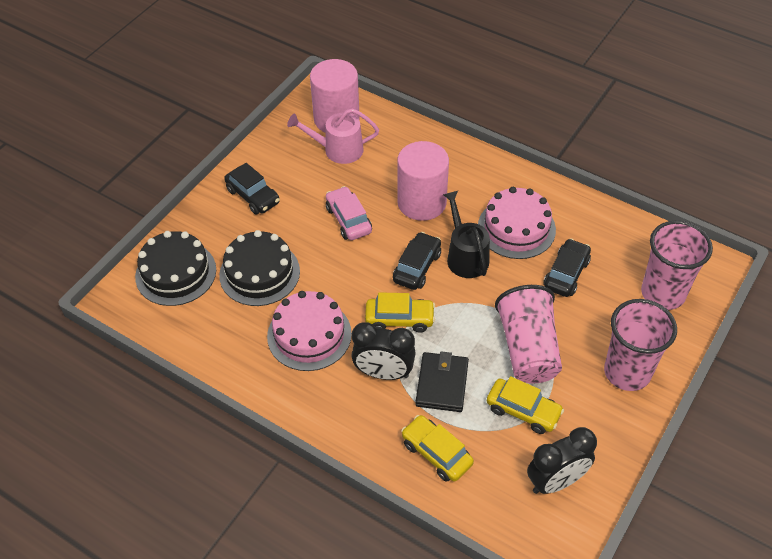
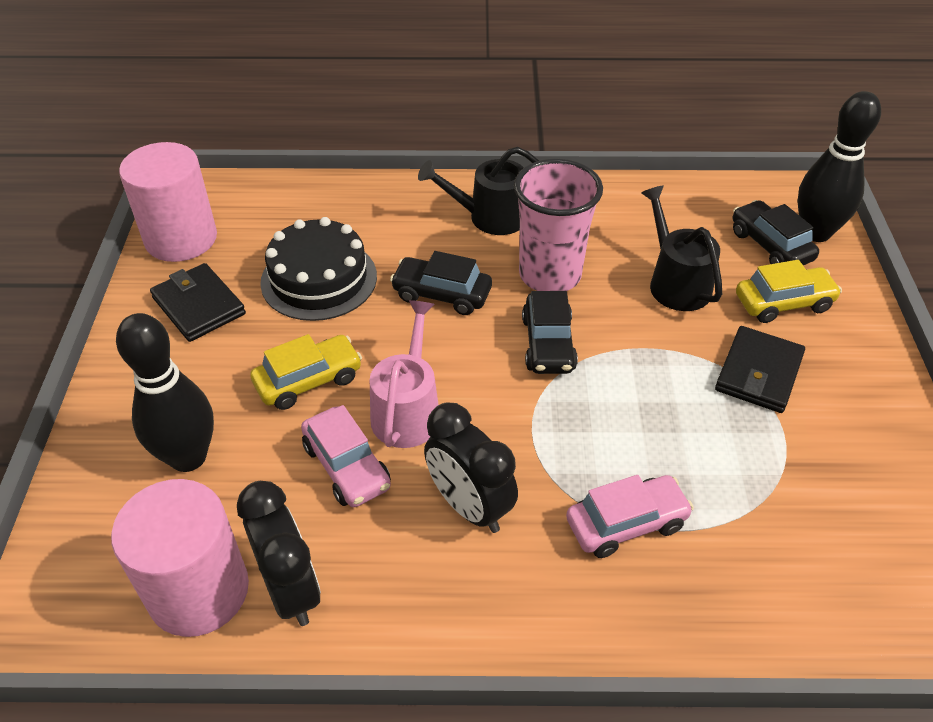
black bowling pin: none = 0 -> [116,313,214,472] [798,91,881,242] = 2
black cake: [135,231,216,306] [219,230,300,306] = 2 -> [260,217,377,321] = 1
black wallet: [415,351,469,412] = 1 -> [150,263,246,342] [715,326,805,413] = 2
black watering can: [443,191,490,278] = 1 -> [418,147,539,235] [641,185,722,311] = 2
pink cake: [267,291,352,371] [478,187,556,259] = 2 -> none = 0
pink car: [326,186,372,240] = 1 -> [301,405,391,507] [566,475,694,558] = 2
pink cup: [495,285,562,384] [604,299,677,391] [641,220,713,310] = 3 -> [514,159,603,291] = 1
yellow car: [365,292,435,333] [401,415,474,482] [487,376,564,434] = 3 -> [250,334,362,410] [736,260,842,323] = 2

